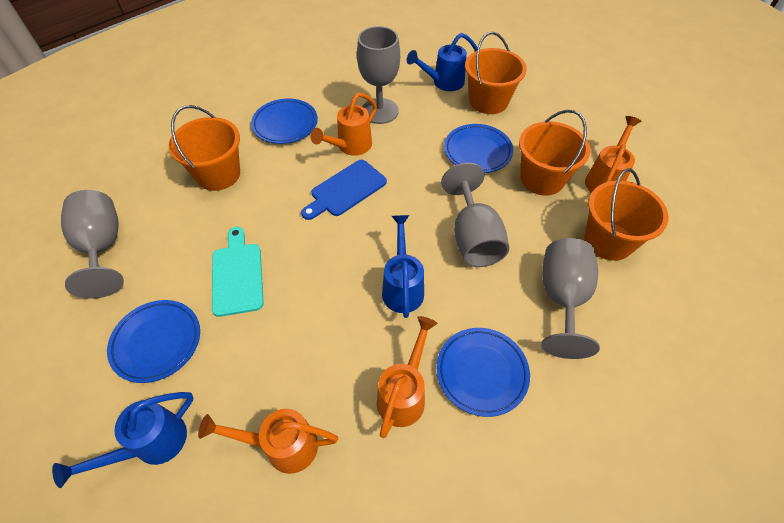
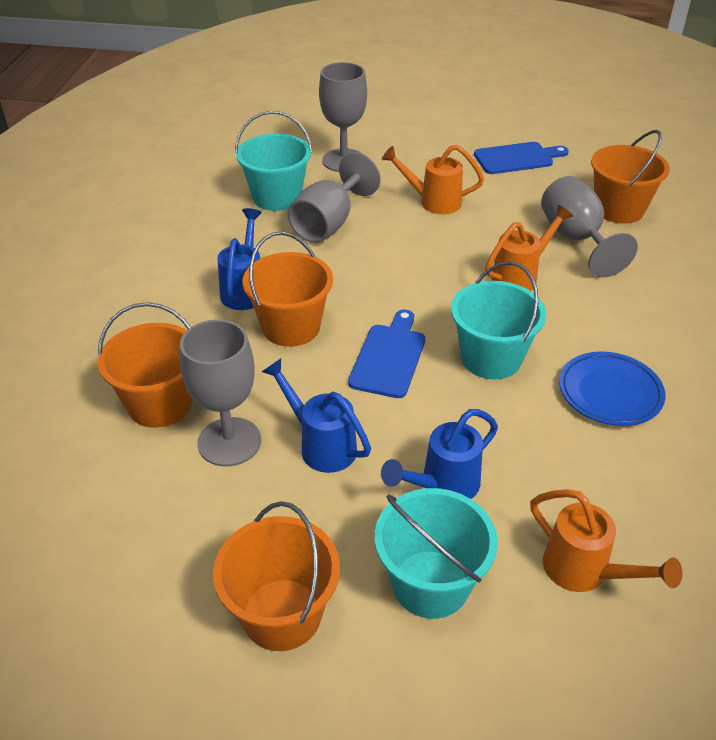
blue cutting board: [301,160,387,220] = 1 -> [348,310,425,398] [474,142,569,174] = 2
blue plate: [107,300,200,383] [251,99,318,144] [436,328,530,417] [444,124,513,173] = 4 -> [559,351,666,426] = 1
orange watering can: [198,409,338,474] [310,93,377,156] [377,316,438,438] [585,116,641,193] = 4 -> [382,145,484,214] [485,205,573,291] [530,489,682,592] = 3
turquoise bucket: none = 0 -> [235,111,312,211] [375,488,498,619] [451,261,546,379] = 3
turquoise cutting board: [212,227,264,317] = 1 -> none = 0

